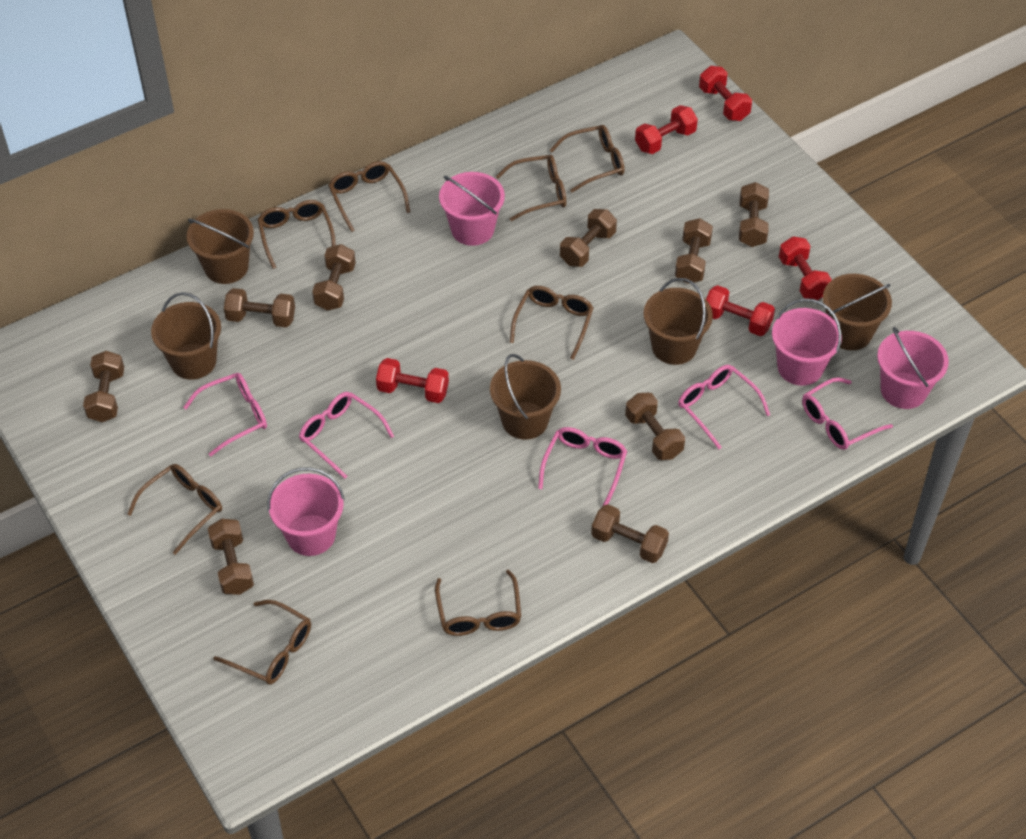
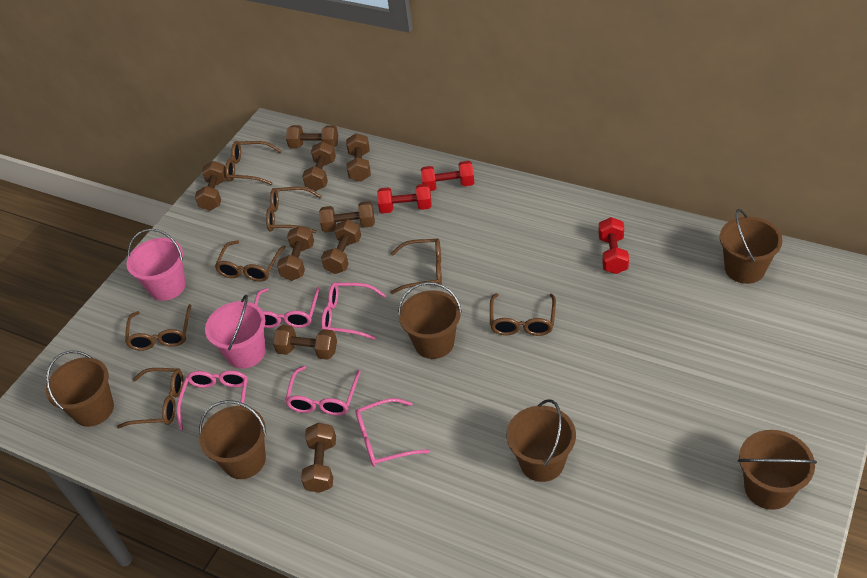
brown bucket: [151,292,221,380] [187,209,254,284] [490,354,561,440] [643,278,713,365] [823,274,892,350] = 5 -> [46,351,114,427] [199,400,267,479] [398,282,462,359] [506,399,576,482] [720,209,783,284] [738,430,817,510] = 6
brown glasses: [127,464,222,555] [214,600,311,685] [258,200,336,269] [328,161,410,232] [435,570,521,636] [496,155,566,221] [510,286,594,360] [550,125,625,193] = 8 -> [117,368,183,428] [125,304,192,351] [215,240,286,282] [225,141,282,185] [266,187,322,233] [390,238,442,294] [490,293,556,336] = 7
pink bucket: [267,467,345,556] [439,172,505,246] [772,298,842,386] [877,327,949,409] = 4 -> [127,229,186,301] [205,295,266,369] = 2
red dumbbell: [376,358,449,403] [635,105,698,154] [699,66,752,121] [706,285,775,336] [779,236,832,300] = 5 -> [377,184,432,214] [421,161,474,191] [598,217,629,274] = 3

